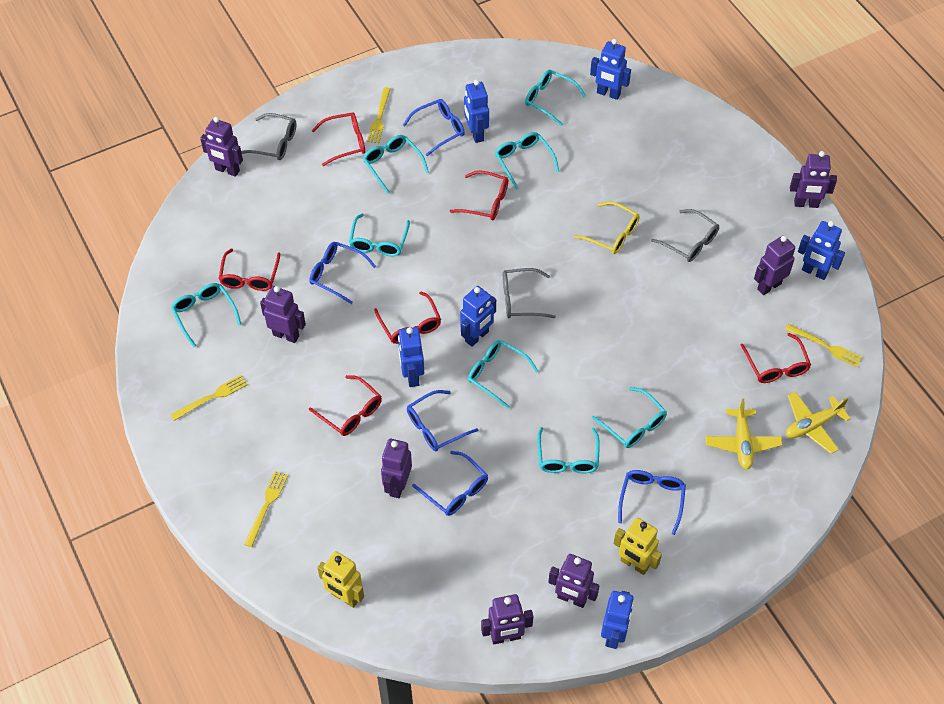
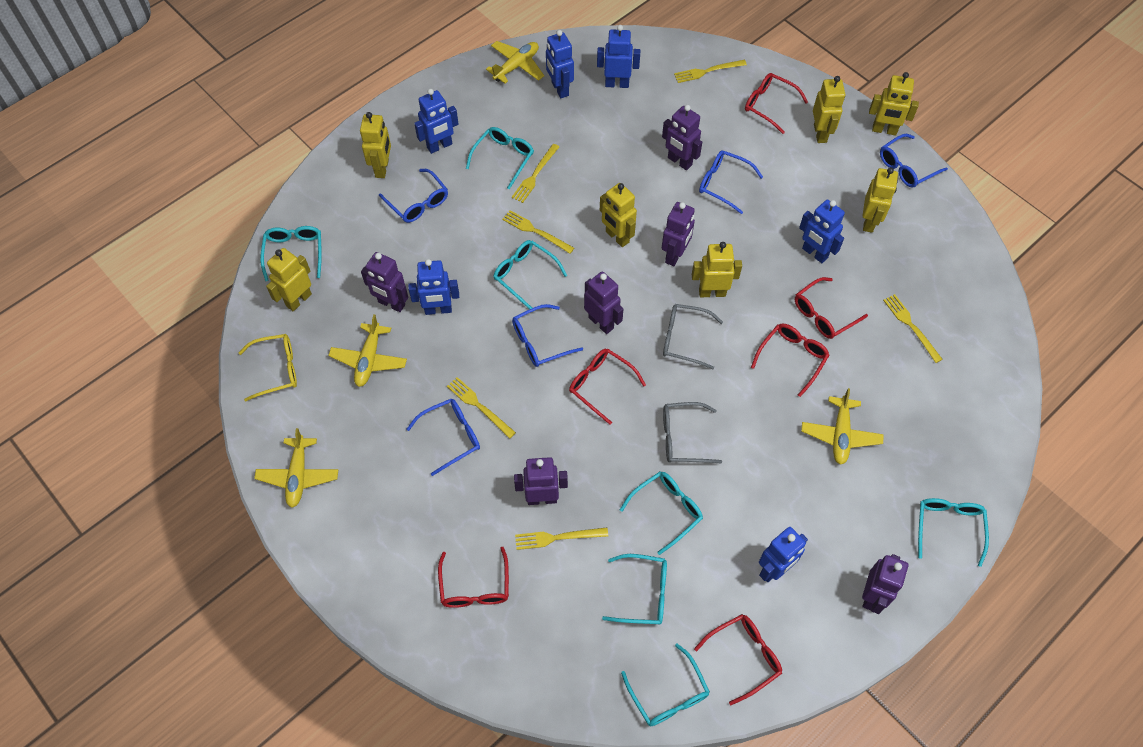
grey glasses: [241,113,297,160] [503,268,556,318] [651,209,719,262] = 3 -> [663,304,723,369] [663,402,722,463] = 2
purple robot: [200,117,243,177] [260,286,306,343] [381,439,412,498] [481,594,533,644] [548,554,600,608] [754,236,795,295] [790,151,837,208] = 7 -> [361,252,408,312] [514,457,568,505] [584,271,623,334] [662,105,702,170] [662,202,695,266] [862,554,908,614] = 6
turquoise glasses: [171,283,241,347] [349,213,410,257] [363,135,429,194] [468,340,539,409] [495,132,559,190] [525,70,586,126] [537,427,600,474] [592,387,667,448] = 8 -> [260,226,322,281] [466,127,534,189] [494,240,567,309] [602,554,667,625] [620,471,703,555] [621,644,710,726] [918,498,989,567] = 7
yellow fork: [171,375,248,421] [244,471,288,547] [367,87,391,143] [785,324,862,367] = 4 -> [447,377,516,439] [502,210,574,253] [512,144,559,203] [515,527,608,550] [674,60,747,83] [883,294,943,363] = 6
yellow plane: [705,399,782,470] [786,392,851,454] = 2 -> [254,428,338,508] [328,314,407,387] [486,41,544,83] [801,388,884,465] = 4
yellow robot: [317,551,364,608] [613,518,662,575] = 2 -> [266,248,312,311] [360,112,391,178] [600,183,637,247] [692,242,742,297] [813,76,845,143] [862,167,898,233] [869,72,919,135] = 7

